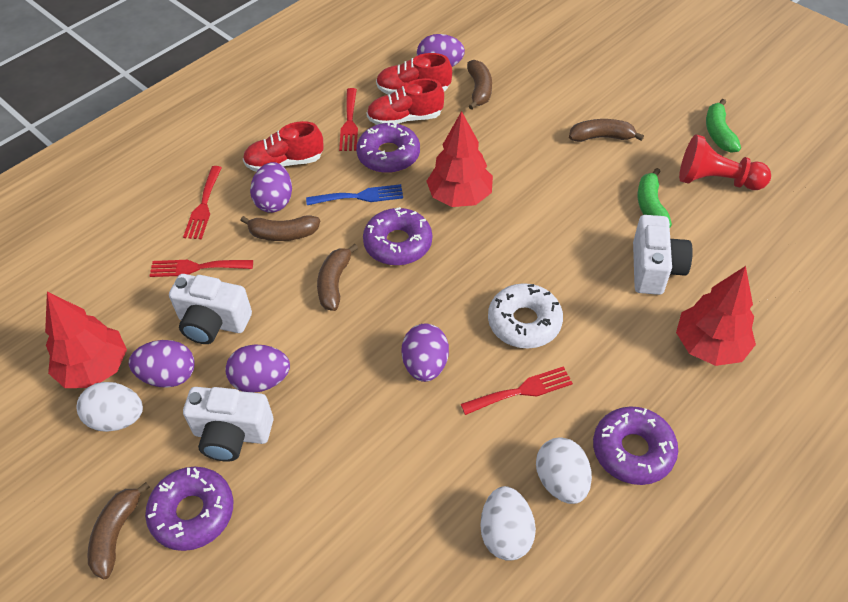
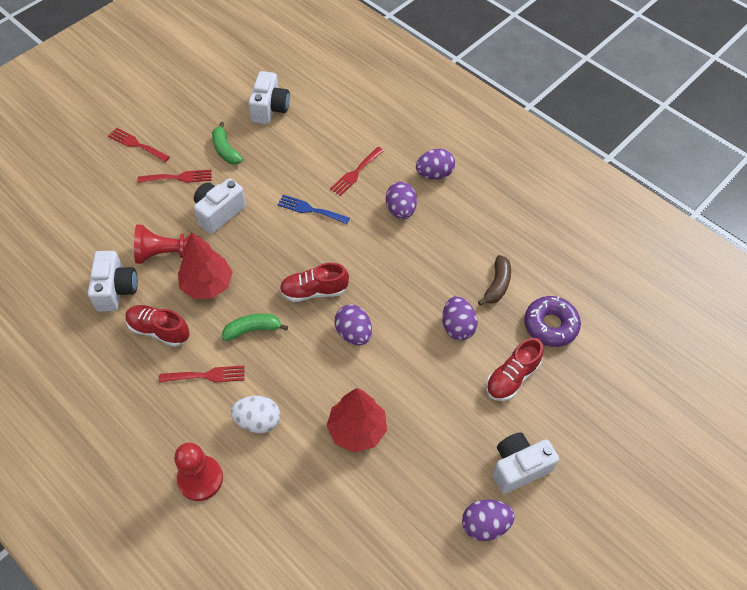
brown banana: [87,482,150,579] [240,215,320,241] [317,244,358,311] [467,60,492,110] [569,119,644,142] = 5 -> [478,255,511,306] = 1
purple donut: [145,467,233,551] [356,121,420,173] [363,207,432,266] [593,406,678,485] = 4 -> [524,296,581,347] = 1
red pawn: [679,134,771,190] = 1 -> [134,225,203,264] [174,443,223,501] = 2
red tree: [45,292,127,388] [427,111,493,207] [676,266,756,366] = 3 -> [178,232,233,299] [327,388,387,453] = 2
white camera: [169,274,252,344] [183,387,274,462] [633,215,693,295] = 3 -> [88,251,138,312] [194,178,246,234] [248,71,290,124] [492,432,559,494] = 4
white donut: [488,283,563,349] = 1 -> none = 0
white egg: [77,382,143,432] [480,486,536,561] [536,437,592,504] = 3 -> [231,396,280,433] = 1

